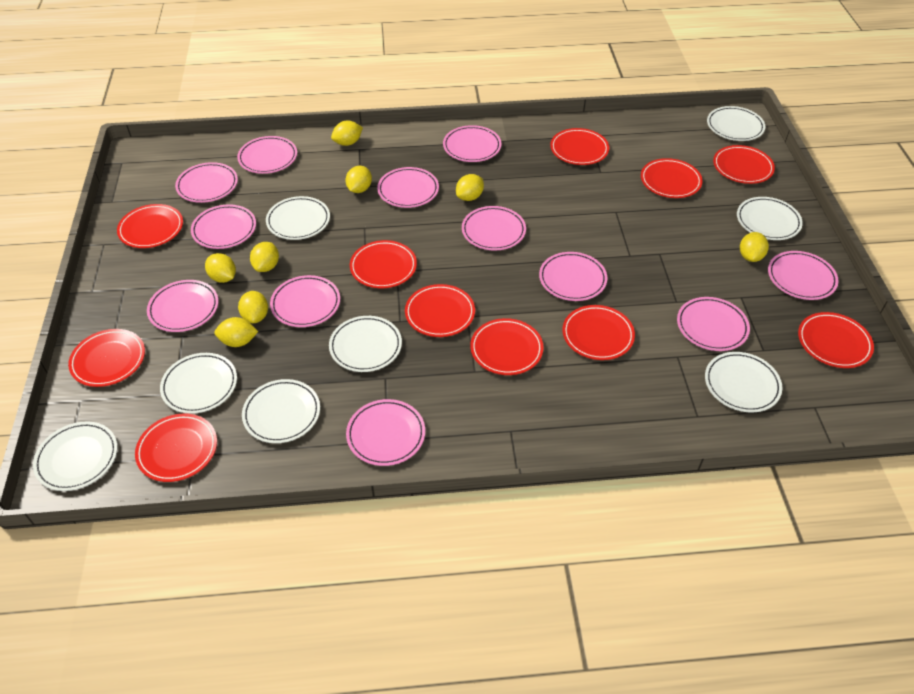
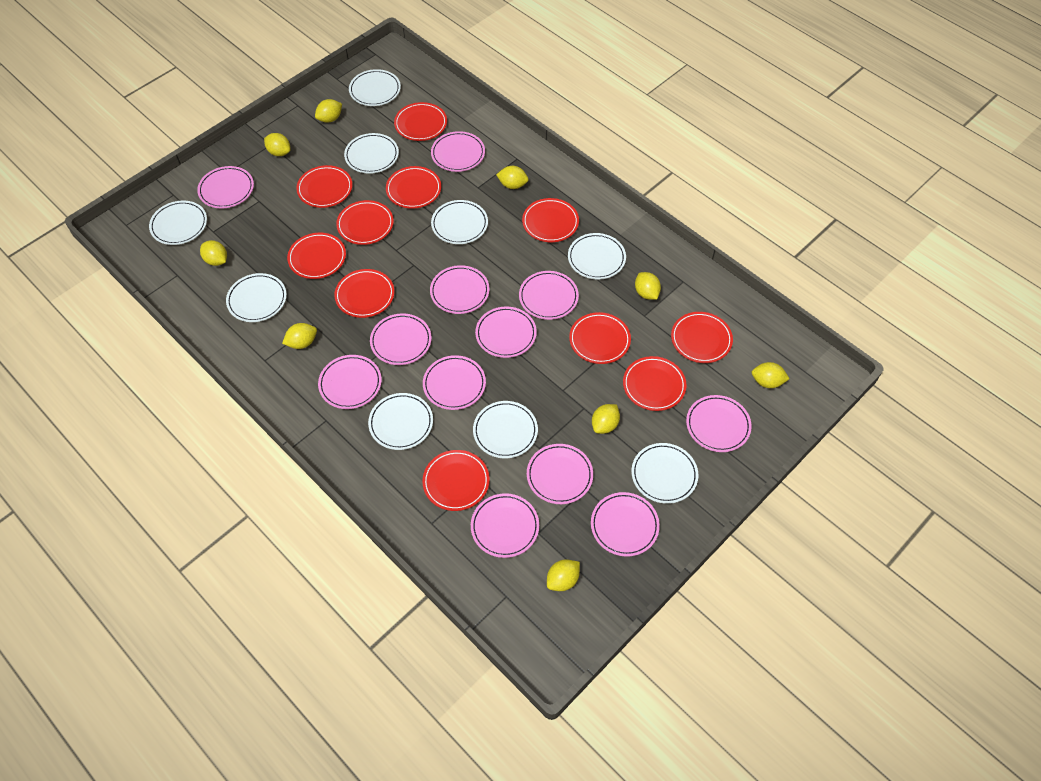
white plate: [33,421,118,491] [160,353,237,414] [242,379,320,443] [266,196,330,240] [329,316,402,372] [705,352,782,413] [707,106,765,141] [737,197,803,240] = 8 -> [149,201,207,245] [226,273,287,322] [344,133,399,174] [349,69,401,106] [368,393,433,450] [431,200,488,244] [473,401,538,458] [568,233,626,279] [631,443,698,504] = 9
yellow lemon: [205,253,236,283] [214,317,258,347] [238,291,268,323] [250,242,279,272] [331,121,363,146] [345,166,372,193] [456,174,484,201] [740,232,769,262] = 8 -> [200,240,227,266] [264,133,290,156] [282,323,317,349] [315,99,342,123] [496,166,529,189] [547,559,580,591] [592,404,620,434] [635,272,661,300] [752,362,790,388] = 9

